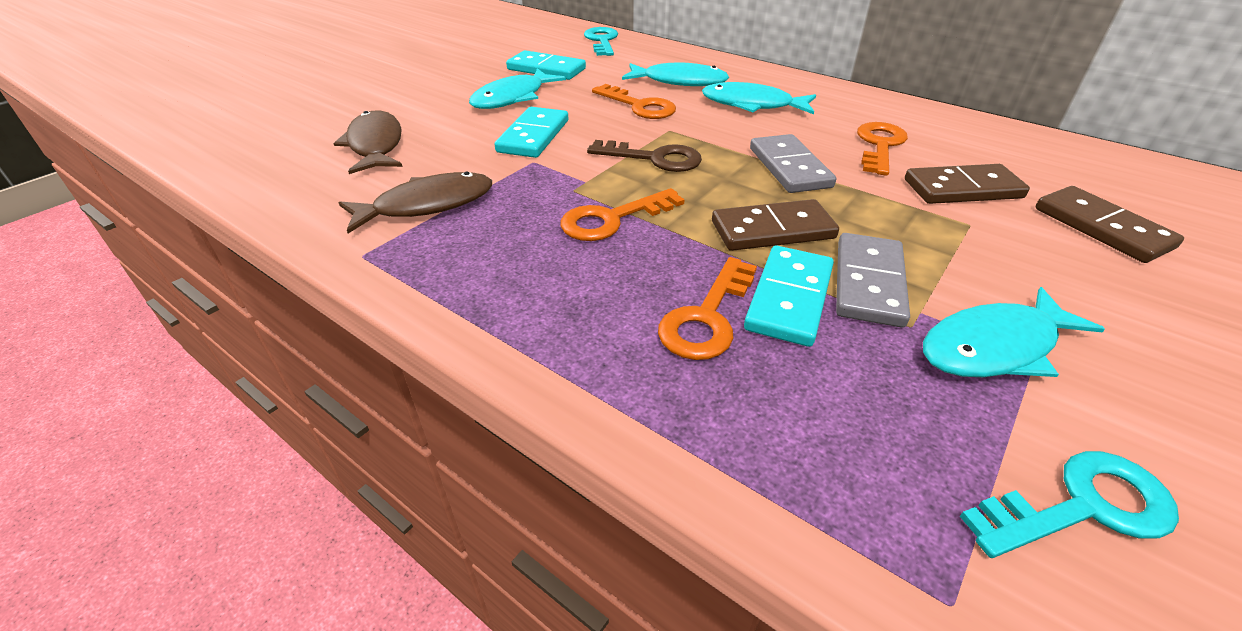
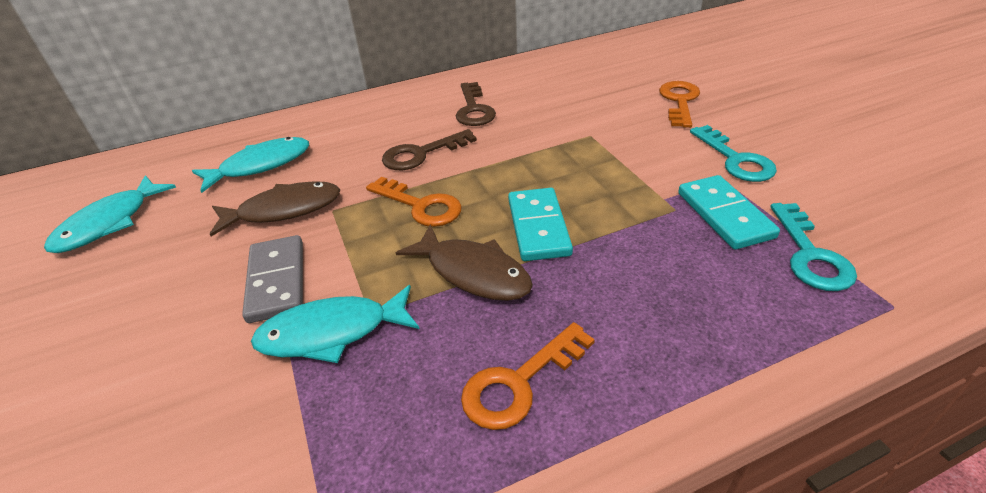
brown domino: [712,199,839,251] [905,164,1030,204] [1036,186,1184,263] = 3 -> none = 0
brown key: [587,140,702,172] = 1 -> [382,129,477,170] [456,82,496,126] = 2
grey domino: [750,134,836,193] [836,233,910,328] = 2 -> [242,235,303,323] = 1
orange key: [561,188,685,241] [592,84,676,119] [658,257,757,360] [857,122,908,176] = 4 -> [366,177,462,227] [461,322,595,430] [659,81,700,128] = 3
turquoise domino: [494,107,568,158] [506,50,586,80] [744,246,834,347] = 3 -> [508,188,573,261] [678,175,780,250] = 2
turquoise fish: [469,68,566,109] [622,62,729,86] [702,82,816,114] [923,287,1105,377] = 4 -> [44,175,176,253] [192,137,309,193] [251,285,419,363] = 3

